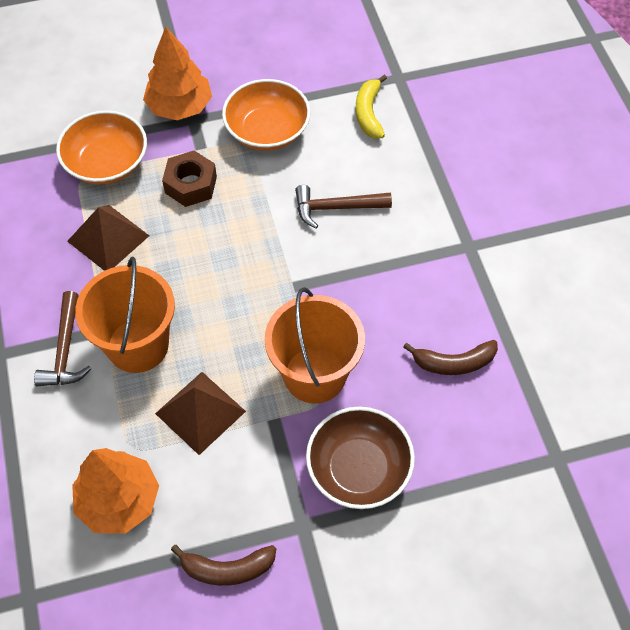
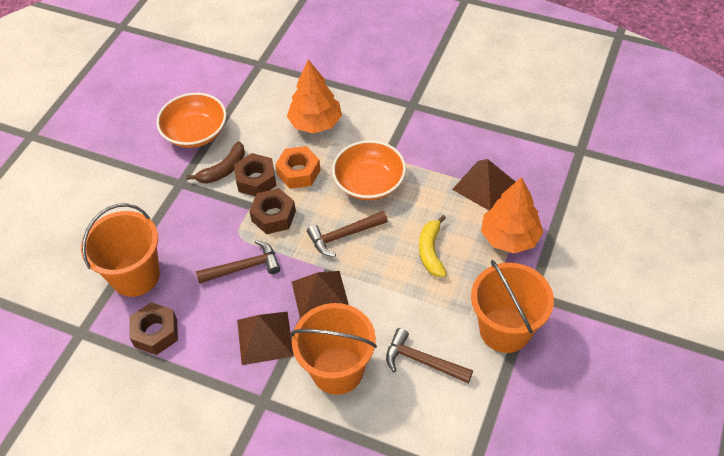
brown banana: [171,545,276,586] [403,340,498,375] = 2 -> [186,142,245,184] = 1
brown bowl: [306,407,415,509] = 1 -> none = 0
brown hammer: [34,291,92,386] [295,185,392,229] = 2 -> [196,240,280,284] [307,211,388,257] [386,328,473,383] = 3
brown nut: [162,151,217,207] = 1 -> [130,302,178,355] [234,153,277,196] [249,188,296,234] = 3
brown pyramid: [67,205,150,271] [155,372,246,455] = 2 -> [237,312,294,365] [292,271,349,319] [452,159,515,211] = 3
orange bucket: [75,256,175,373] [265,287,365,404] = 2 -> [81,204,160,297] [291,303,377,395] [471,260,554,353] = 3
orange nut: none = 0 -> [275,146,321,189] = 1

